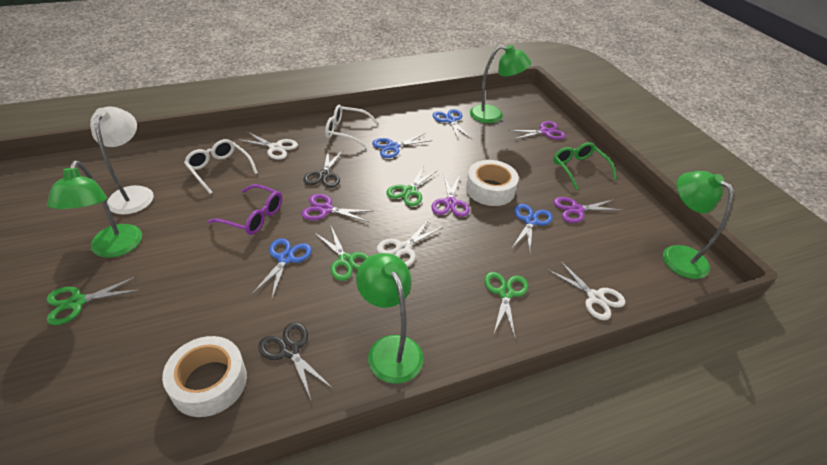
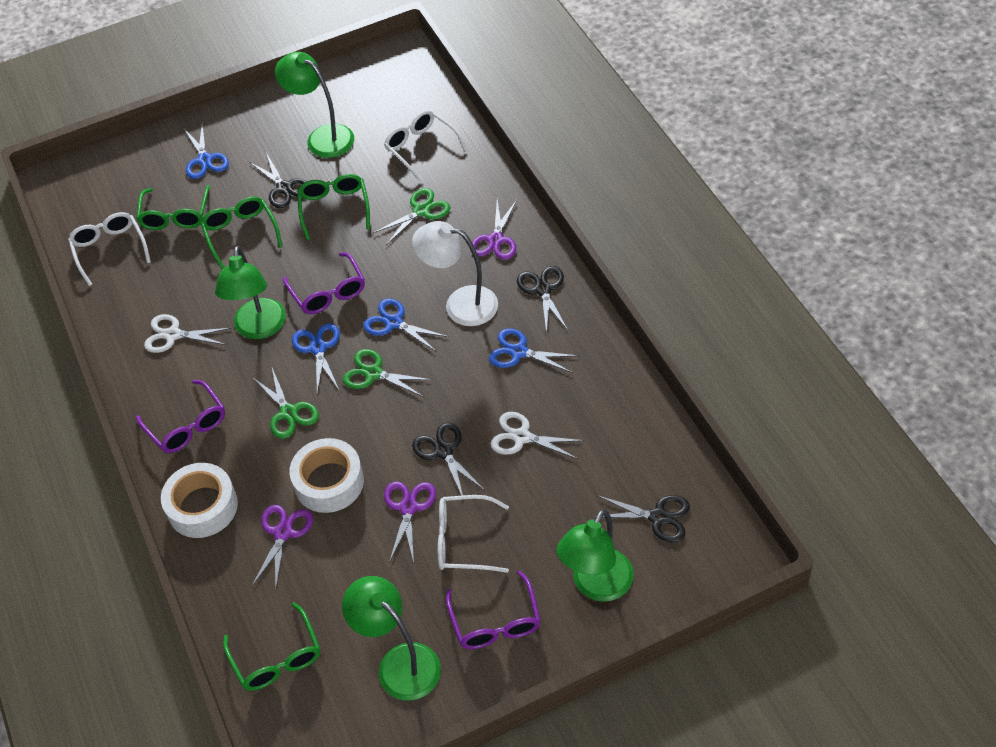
black scissors: [258,322,332,400] [303,150,343,188] = 2 -> [250,154,307,208] [412,423,484,500] [517,266,568,335] [592,495,690,542] = 4
green glasses: [553,142,617,190] = 1 -> [136,185,210,230] [201,197,283,269] [223,602,320,691] [297,174,370,240] = 4
green scissors: [47,276,139,325] [314,226,369,281] [386,166,438,206] [484,272,528,337] = 4 -> [252,368,319,439] [343,349,432,397] [373,188,451,245] = 3
purple glasses: [208,184,282,235] = 1 -> [136,380,225,453] [283,252,365,314] [446,570,541,649] = 3
purple scissors: [301,194,371,222] [431,175,469,217] [508,121,566,140] [554,197,621,223] = 4 -> [252,505,313,591] [384,481,436,563] [472,200,517,260] = 3
white glasses: [184,139,258,194] [325,105,378,148] = 2 -> [68,212,151,286] [384,110,467,181] [438,495,509,573] = 3
white scissors: [237,131,298,160] [377,220,443,267] [547,261,625,320] = 3 -> [144,314,231,353] [491,412,585,459] = 2

